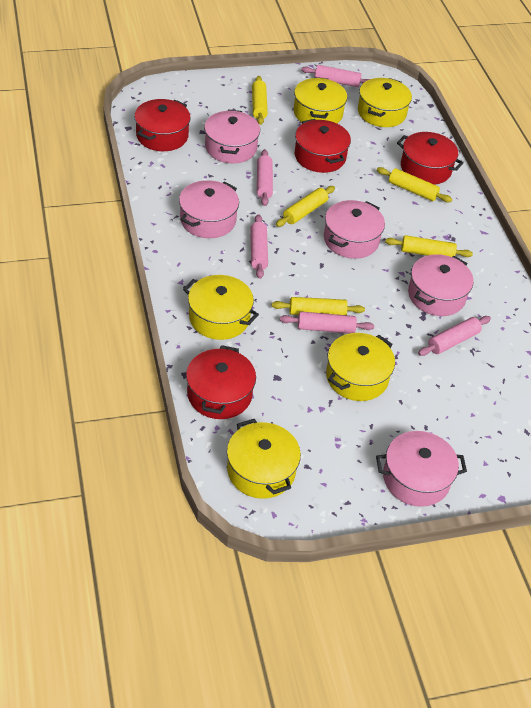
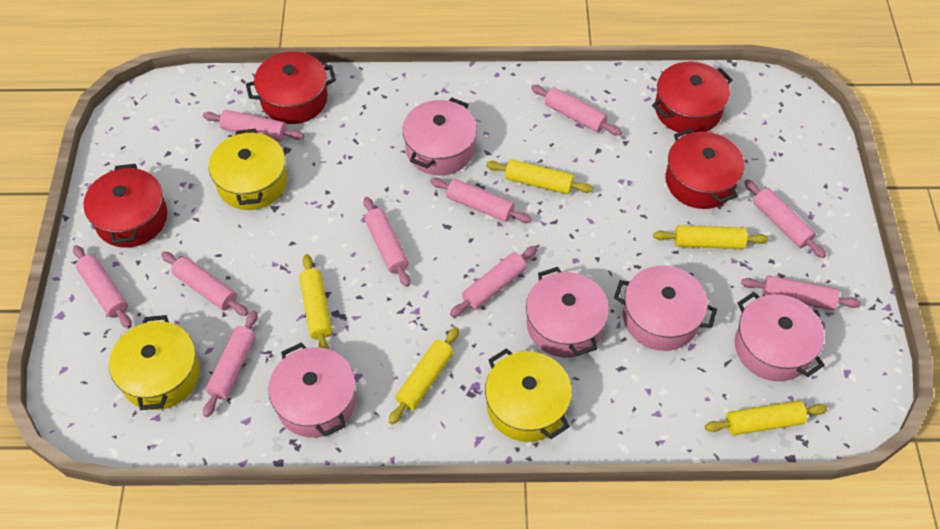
pink rolling pin: [250,214,268,279] [257,149,273,206] [280,311,374,334] [301,65,370,87] [418,316,491,356] = 5 -> [73,245,132,328] [161,252,248,316] [203,110,304,142] [203,310,258,417] [363,197,410,287] [430,178,532,223] [450,246,537,317] [531,85,622,136] [741,276,861,310] [744,179,826,258] = 10
yellow pot: [183,275,259,340] [227,419,301,499] [294,77,347,124] [326,333,395,401] [358,78,412,127] = 5 -> [109,315,200,410] [209,129,287,210] [485,348,572,442] = 3

